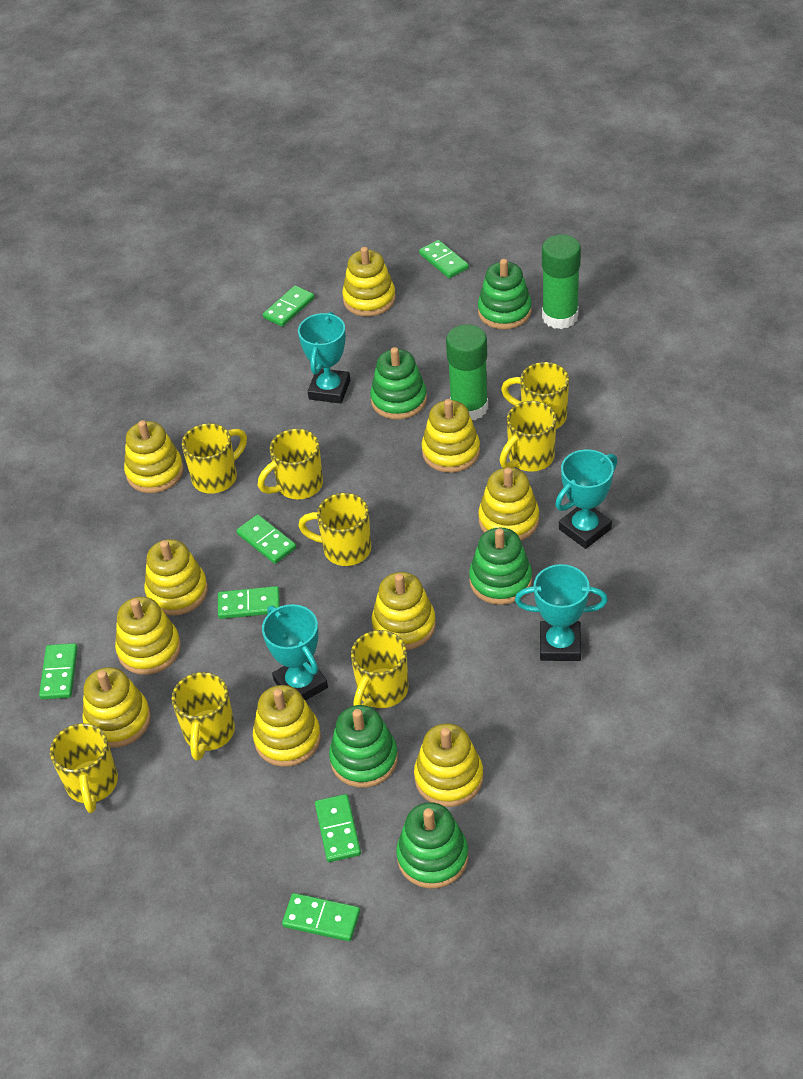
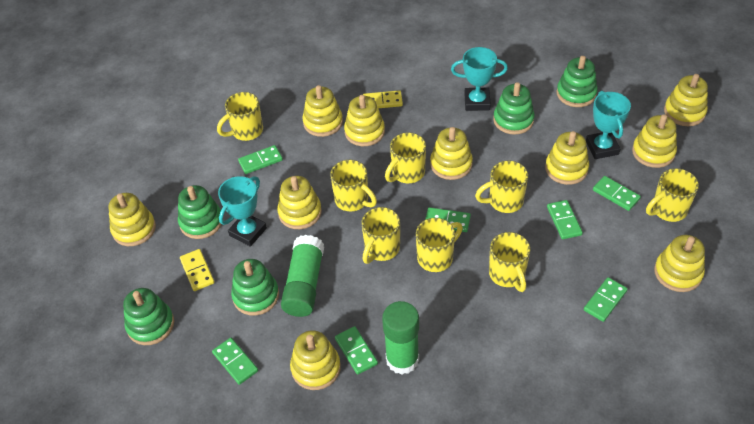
turquoise trophy: [262,604,328,701] [298,312,350,404] [515,564,608,661] [555,449,617,549] = 4 -> [218,176,267,247] [451,47,508,111] [586,91,631,159] = 3
yellow domino: none = 0 -> [180,249,215,291] [363,90,403,108] = 2

